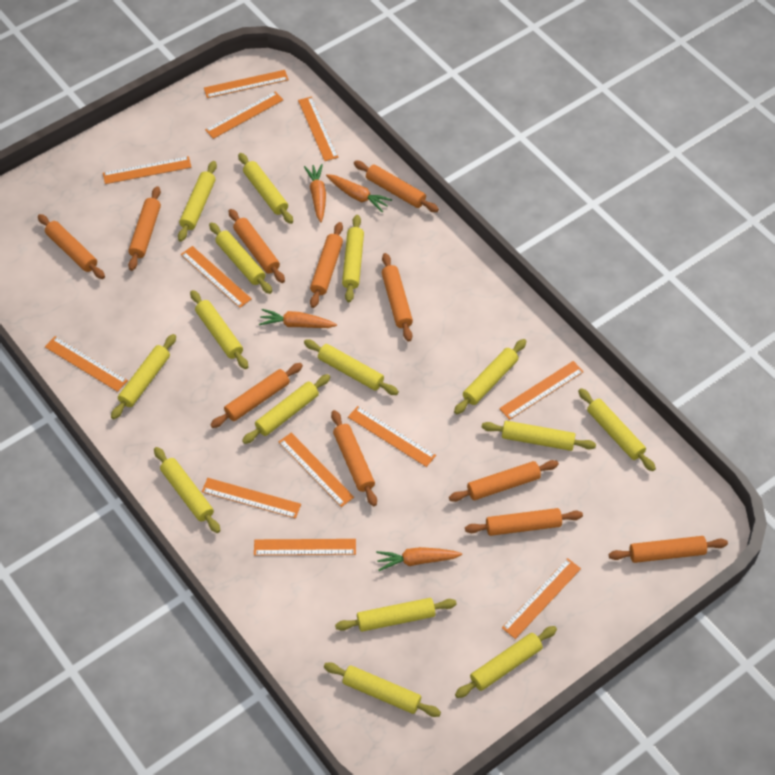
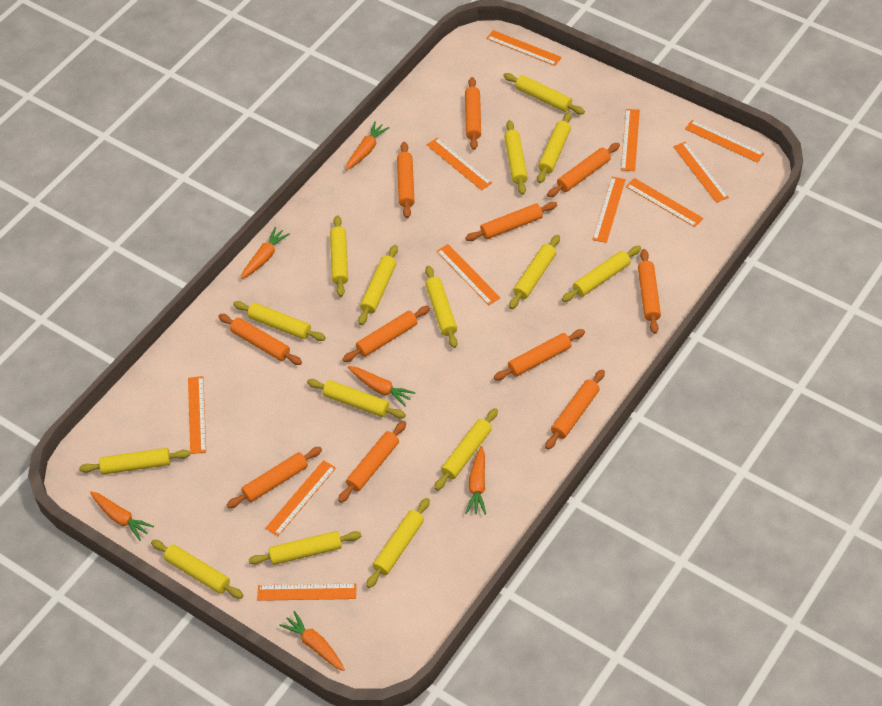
orange carrot: [259,309,337,328] [304,164,326,222] [326,174,392,212] [376,547,462,571] = 4 -> [90,491,154,541] [240,227,290,279] [279,611,345,671] [346,122,390,170] [348,366,416,407] [465,446,486,515] = 6
orange ruler: [45,336,128,392] [103,156,192,184] [181,246,252,308] [202,478,301,519] [204,70,289,98] [205,91,283,139] [254,539,356,555] [279,433,354,507] [298,97,339,161] [348,406,436,467] [499,361,584,420] [502,558,581,639] = 12 -> [188,376,206,454] [257,583,357,601] [265,460,336,536] [427,138,492,190] [436,244,500,305] [486,30,562,66] [592,177,626,243] [621,109,640,171] [626,178,703,227] [673,142,729,203] [685,120,765,163] = 11

